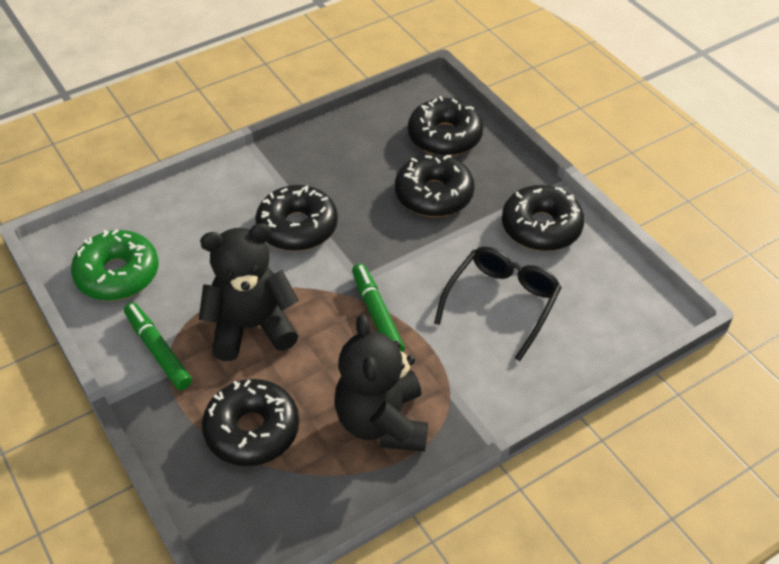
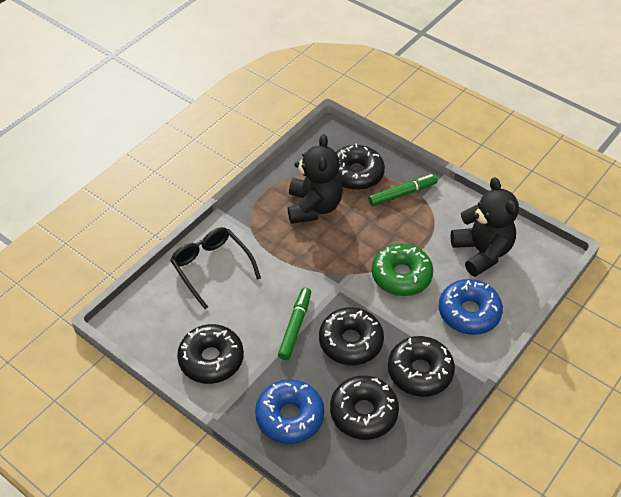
blue donut: none = 0 -> [255,379,324,444] [439,279,503,335] = 2

